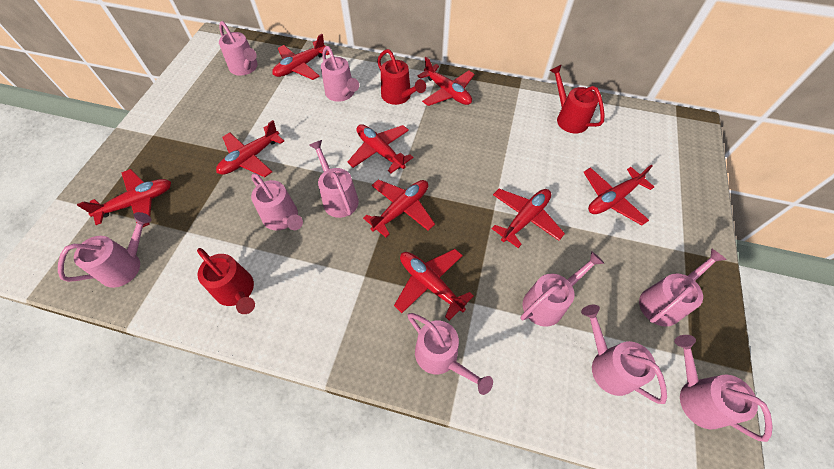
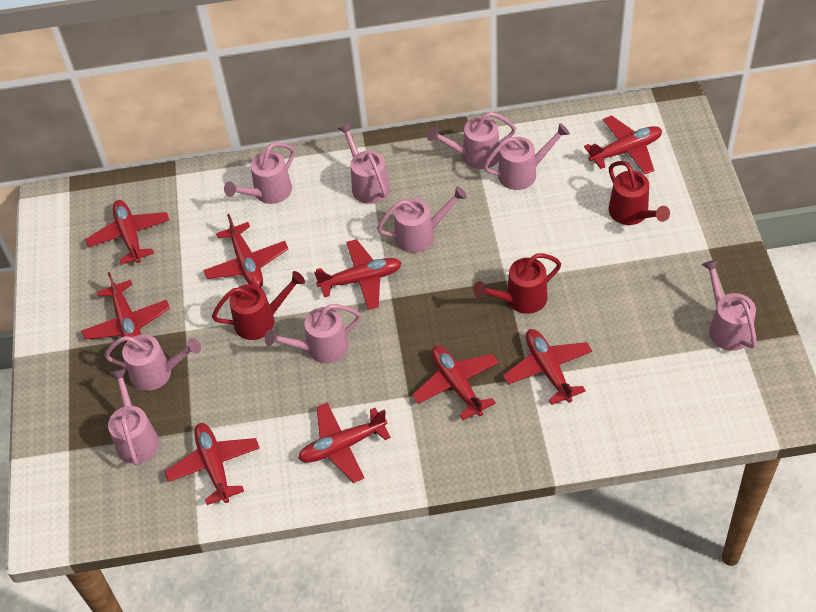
pink watering can: [58,212,152,288] [219,21,258,76] [251,173,303,231] [309,140,359,218] [321,46,359,102] [407,313,493,395] [520,251,604,327] [581,305,667,404] [639,248,727,327] [674,335,773,442] = 10 -> [104,334,201,391] [108,369,159,466] [224,142,295,204] [265,304,361,363] [338,123,390,204] [377,186,467,253] [427,112,516,169] [484,123,570,190] [702,259,757,351] = 9

